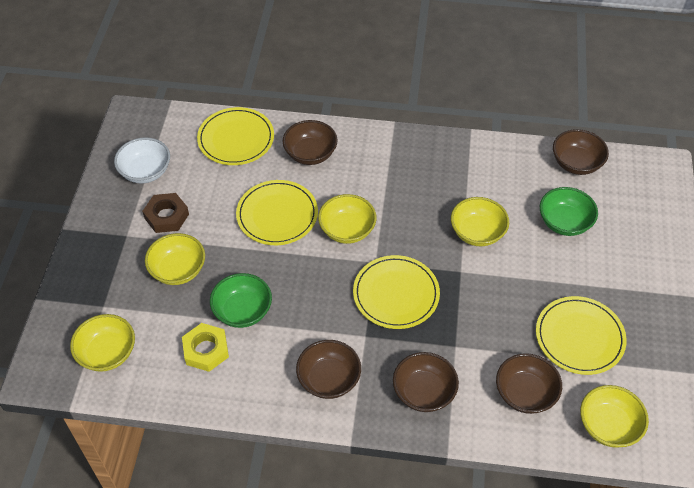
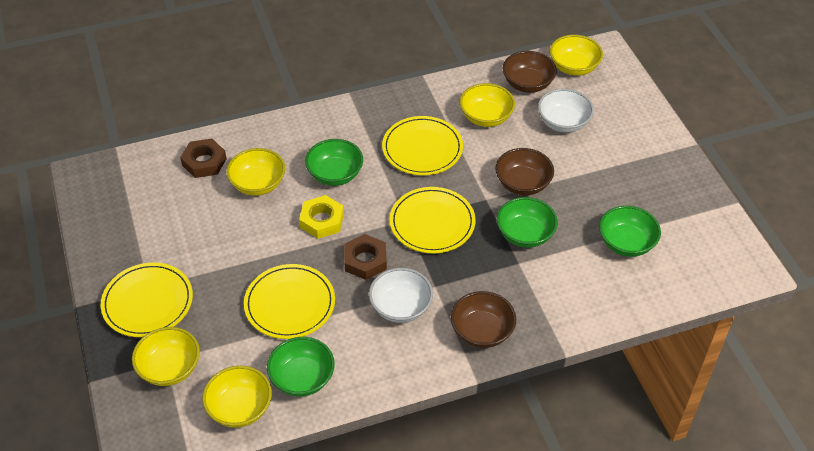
brown bowl: [283,120,337,165] [296,340,361,399] [393,352,459,412] [496,353,562,414] [553,129,609,175] = 5 -> [451,291,516,348] [495,148,554,195] [502,51,557,93] = 3
brown nut: [142,193,189,233] = 1 -> [180,138,227,178] [344,234,387,280] = 2
green bowl: [210,273,272,328] [540,187,598,236] = 2 -> [267,337,335,397] [305,139,363,186] [497,197,558,248] [599,206,661,257] = 4
white bowl: [114,137,170,184] = 1 -> [369,268,433,323] [538,89,594,133] = 2

